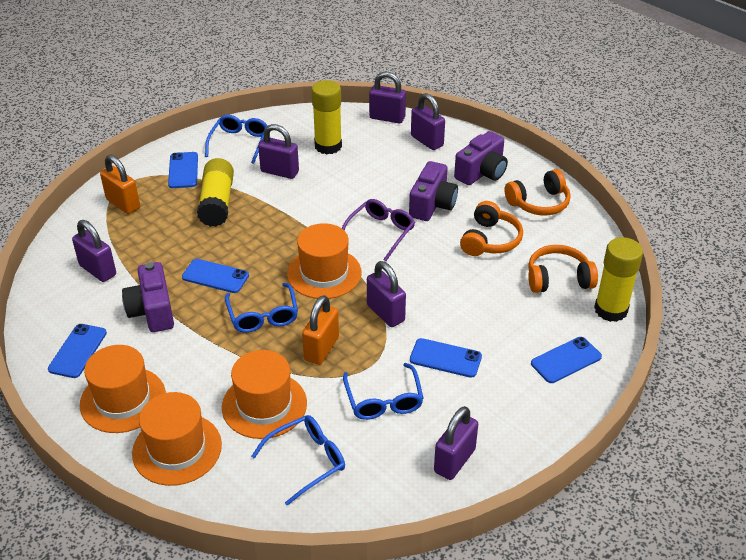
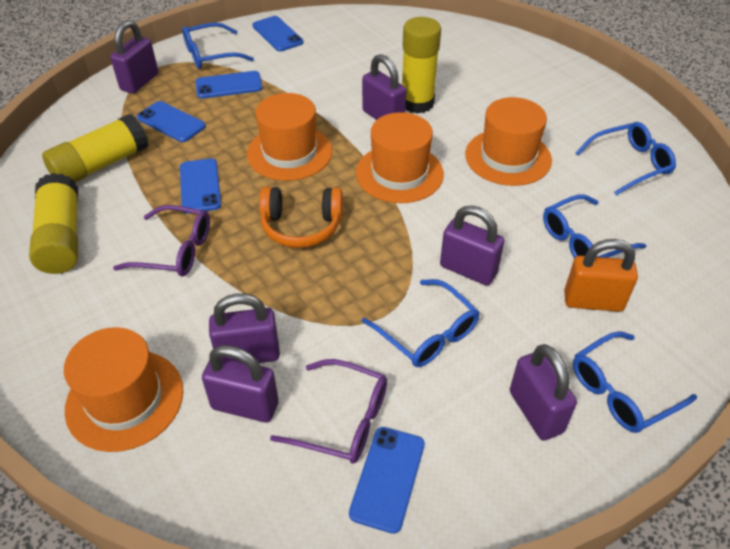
blue glasses: [205,115,267,164] [225,283,298,333] [251,415,345,506] [343,363,424,420] = 4 -> [182,23,254,69] [361,279,480,367] [543,194,646,258] [573,331,697,433] [576,122,676,195] = 5
orange headphones: [460,201,523,256] [504,169,571,215] [528,245,598,293] = 3 -> [259,187,343,248] = 1
orange padlock: [100,155,140,214] [302,295,339,365] = 2 -> [564,239,638,312] = 1
purple camera: [122,262,174,332] [409,161,458,221] [454,131,508,185] = 3 -> none = 0
purple glasses: [342,199,415,261] = 1 -> [113,205,210,277] [270,359,387,464] = 2

